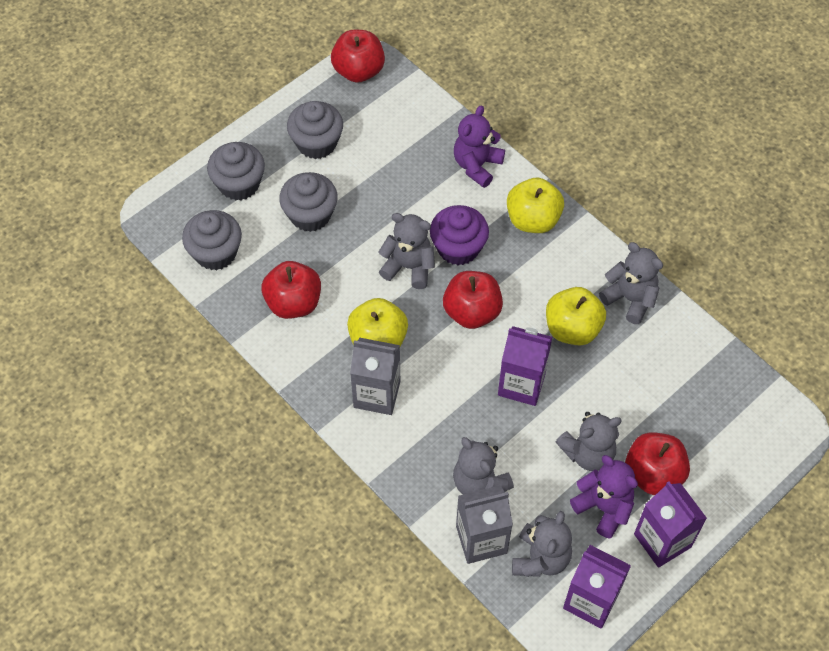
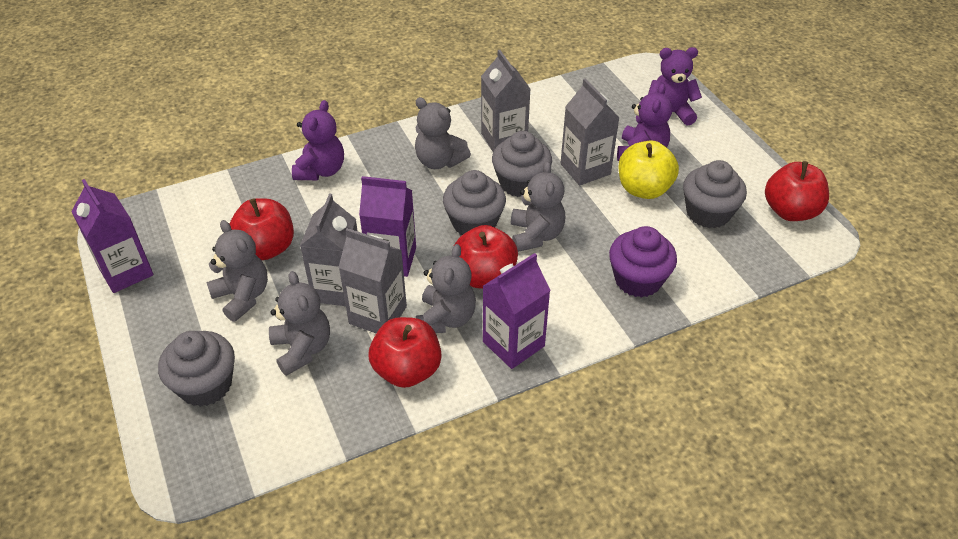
grey carton: [350,338,400,415] [456,485,513,564] = 2 -> [300,193,357,306] [338,228,407,333] [481,50,530,152] [561,78,620,185] = 4
purple teddy bear: [454,106,505,188] [570,455,638,539] = 2 -> [292,100,344,180] [617,83,672,161] [648,47,702,126] = 3
yellow apple: [347,298,408,347] [507,178,564,233] [546,287,606,346] = 3 -> [618,140,679,199] = 1

